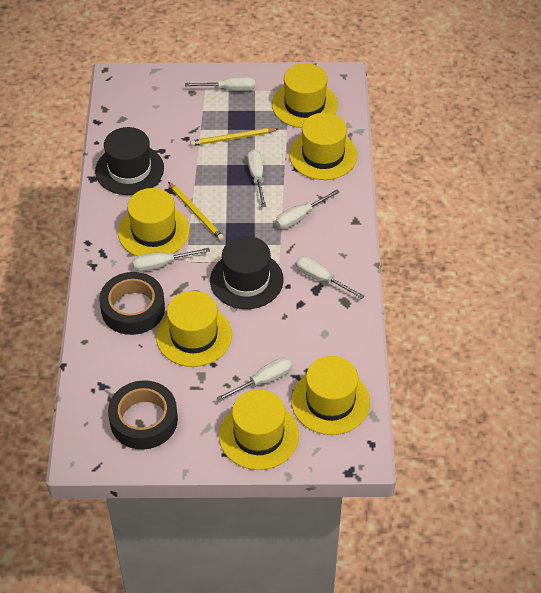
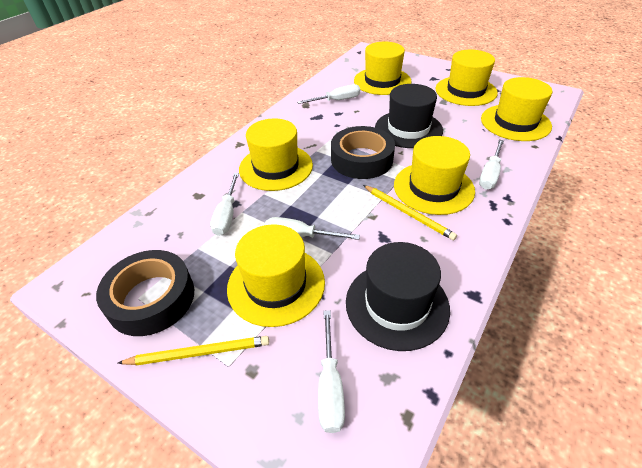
white screwdriver: [132,248,210,272] [185,76,255,91] [217,358,292,402] [247,149,266,207] [276,189,340,229] [296,256,365,299] = 6 -> [210,173,239,236] [265,217,360,240] [297,84,360,104] [318,310,345,433] [479,139,504,190] = 5

